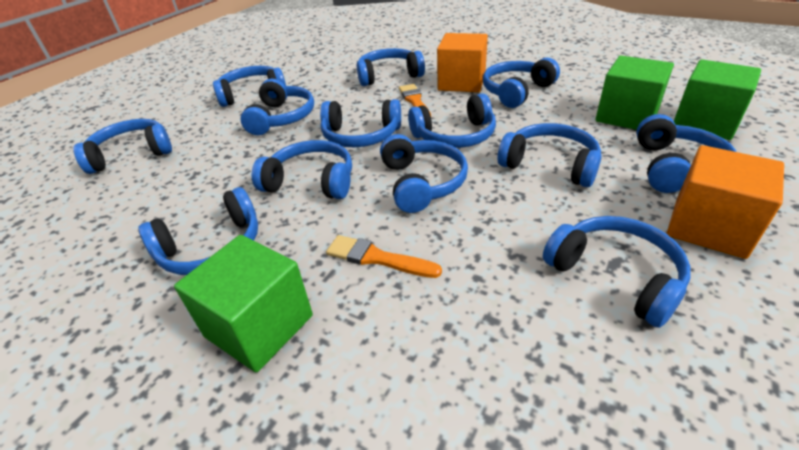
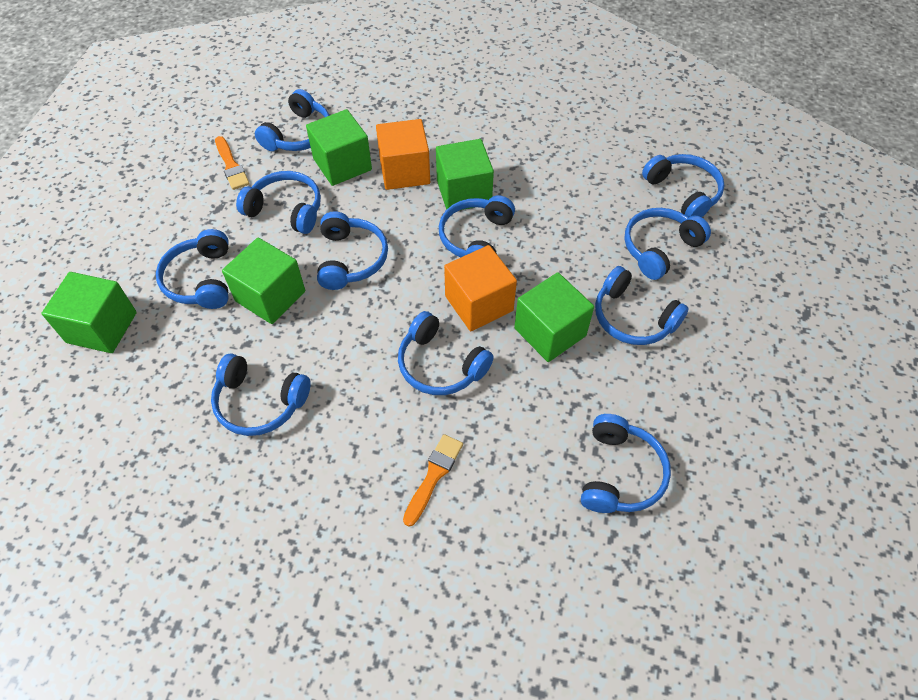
blue headphones: [73,119,172,174] [139,187,258,275] [213,66,286,107] [240,79,314,135] [252,140,352,199] [320,99,401,147] [357,48,425,86] [380,134,468,213] [408,93,496,148] [483,58,560,108] [498,123,602,187] [543,216,691,328] [636,114,736,193] = 13 -> [156,229,229,309] [211,353,311,436] [236,171,321,234] [255,89,330,151] [317,211,388,290] [398,311,494,395] [439,195,515,257] [581,414,671,513] [595,266,689,345] [624,208,711,280] [642,154,725,217] = 11
green cube: [174,235,313,372] [595,56,674,130] [674,60,761,140] = 3 -> [41,272,137,353] [222,238,305,324] [306,109,372,186] [436,139,494,210] [514,272,594,362] = 5

